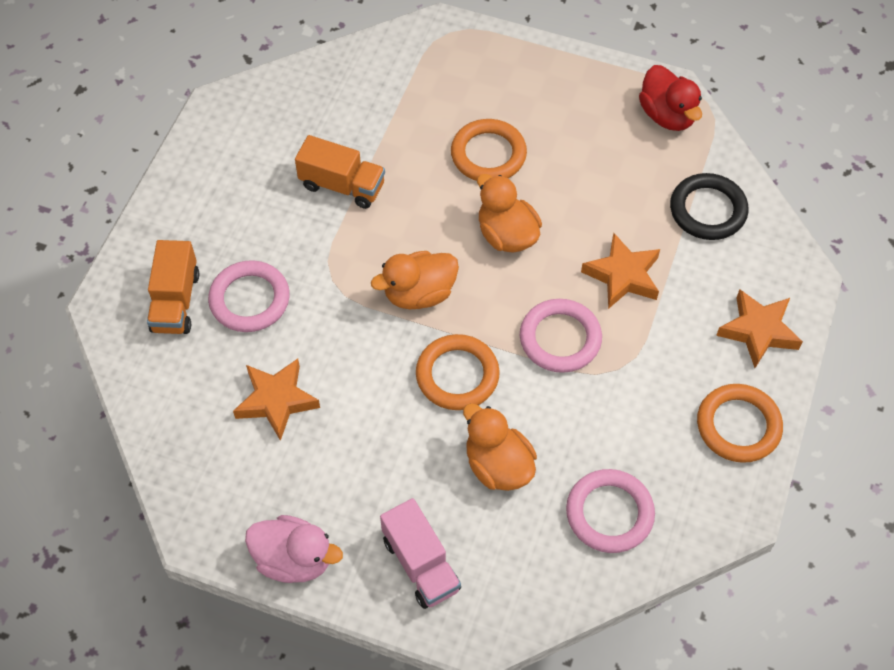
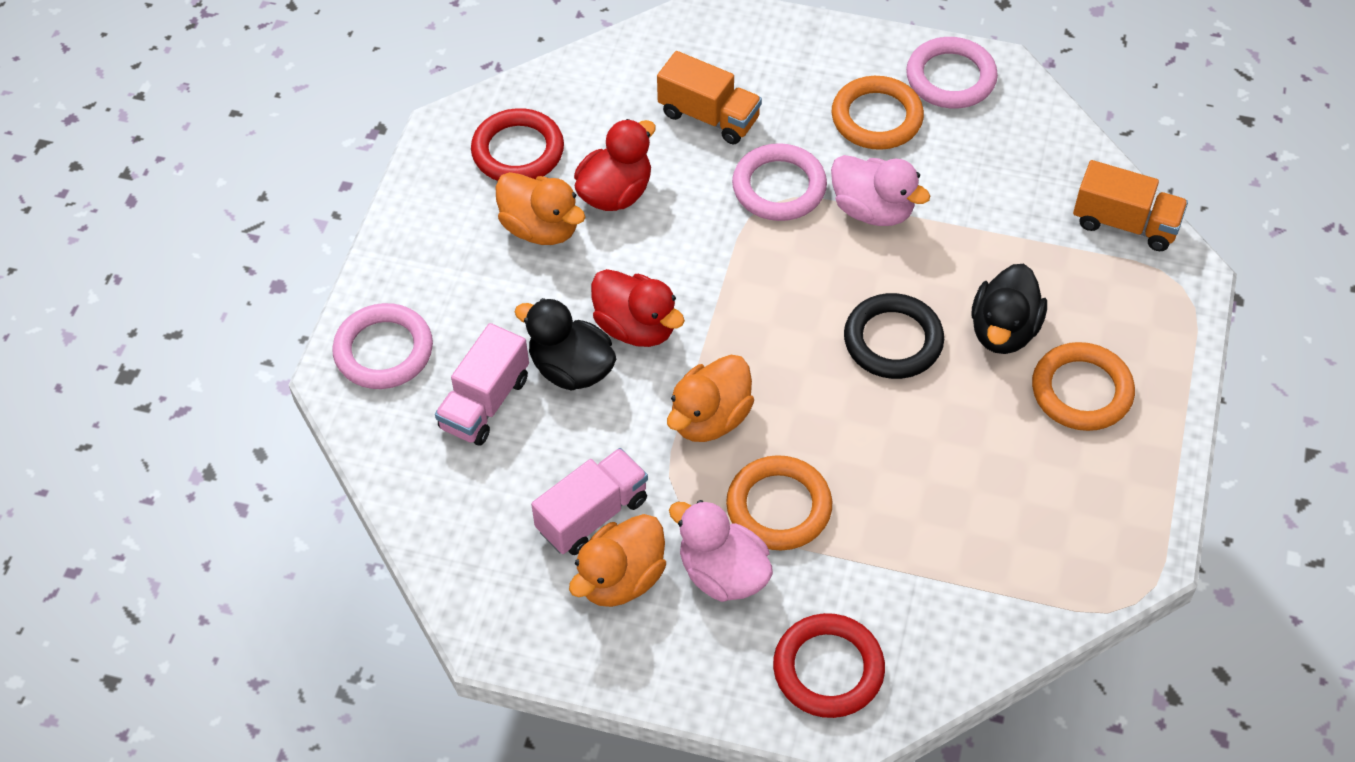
black duck: none = 0 -> [514,298,616,391] [972,264,1047,354] = 2
orange star: [233,359,320,441] [581,233,660,309] [716,289,803,368] = 3 -> none = 0
pink duck: [245,515,343,583] = 1 -> [669,500,773,602] [831,155,930,226] = 2
pink truck: [380,498,461,609] = 1 -> [435,323,529,445] [531,448,648,555] = 2
red duck: [639,65,702,131] = 1 -> [574,119,656,211] [591,269,685,347] = 2
red ring: none = 0 -> [471,108,564,181] [773,613,885,718] = 2

